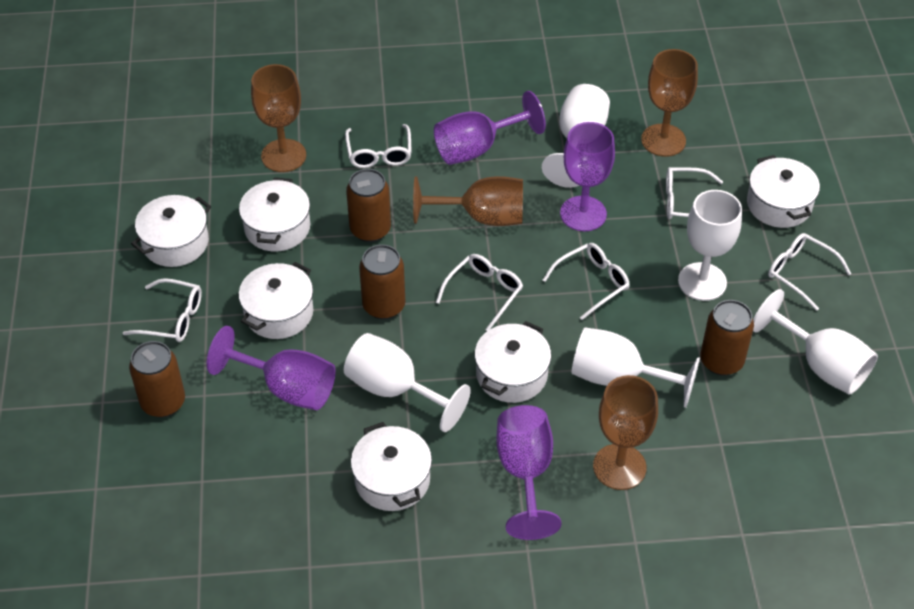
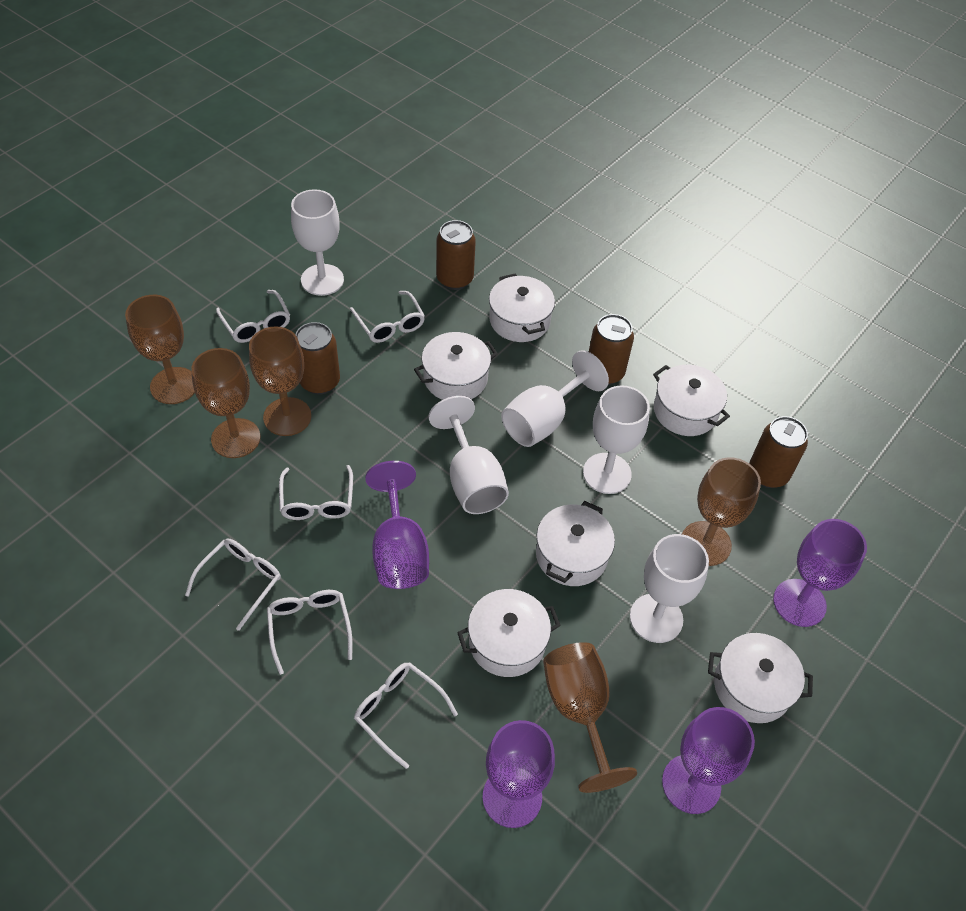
brown goblet: [251,64,306,172] [413,176,523,226] [593,375,658,490] [641,49,698,157] = 4 -> [125,295,195,404] [191,348,260,458] [249,326,311,436] [543,642,637,793] [682,457,761,566] = 5

